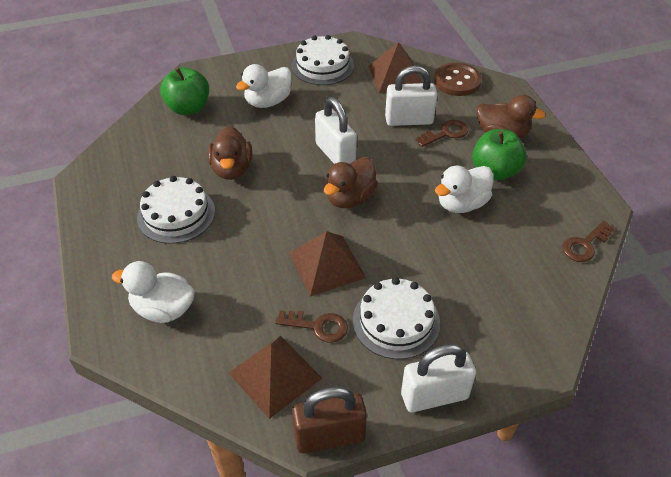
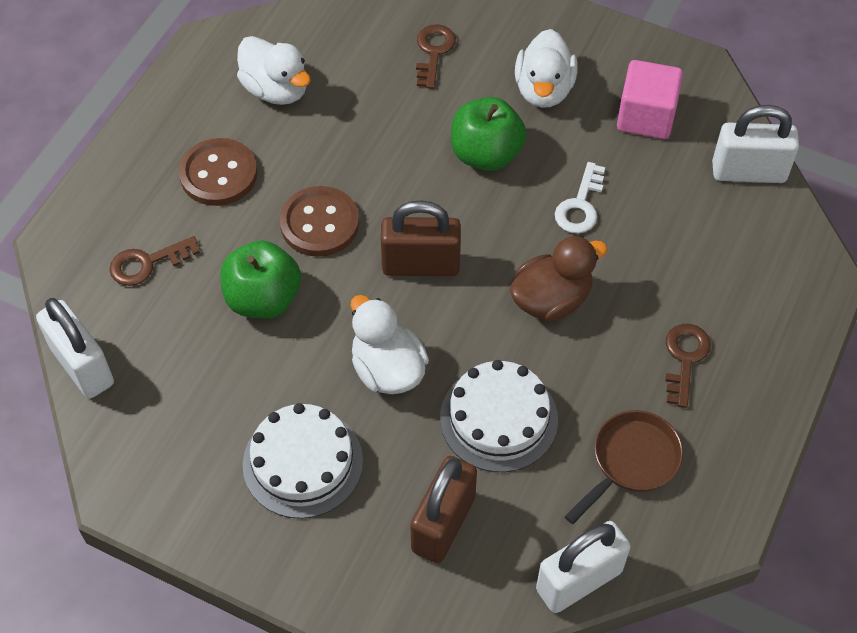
brown button: [434,63,482,96] = 1 -> [179,138,257,206] [280,186,359,257] = 2
brown duck: [207,126,253,180] [324,157,378,208] [477,95,546,139] = 3 -> [510,236,608,321] = 1
brown padlock: [292,387,367,453] = 1 -> [381,200,461,276] [410,456,477,563] = 2
brown pan: none = 0 -> [564,410,683,524] = 1
brown pyramid: [229,336,322,419] [289,231,366,297] [369,42,422,93] = 3 -> none = 0
pink cube: none = 0 -> [617,60,683,139] = 1
white cake: [137,176,215,244] [292,35,354,85] [353,277,440,359] = 3 -> [243,403,363,519] [440,360,558,472] = 2
white key: none = 0 -> [555,162,605,234] = 1

